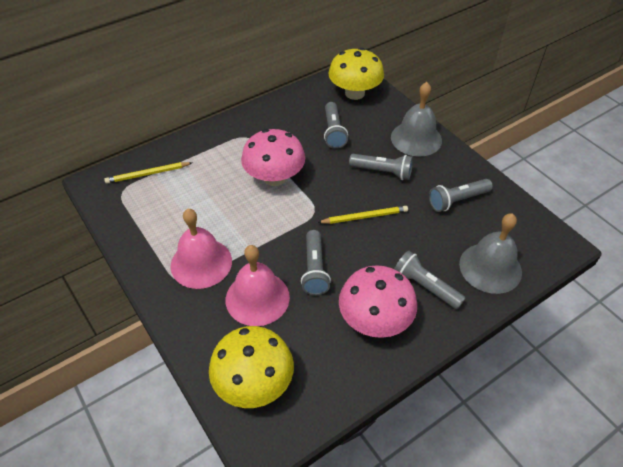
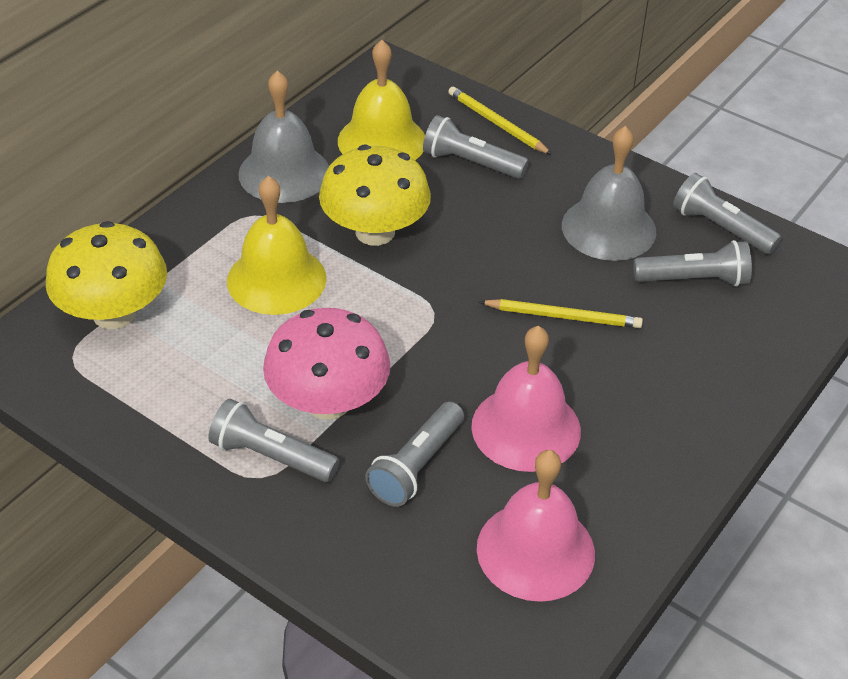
pink mushroom: [241,129,305,186] [339,265,417,338] = 2 -> [263,308,390,420] = 1
yellow bell: none = 0 -> [227,176,326,315] [338,40,425,160] = 2

